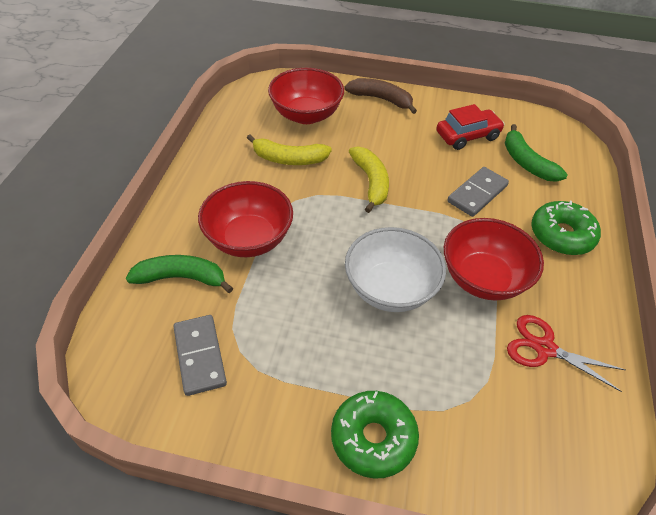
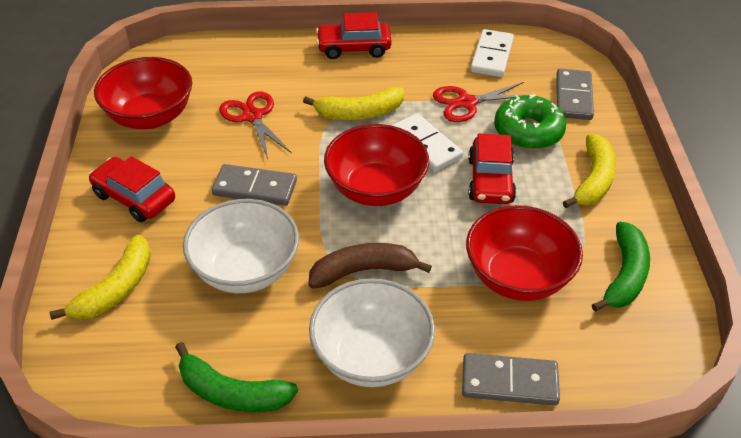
green donut: [331,391,419,479] [531,201,601,255] = 2 -> [494,94,566,150] = 1
grey domino: [173,315,227,396] [447,167,509,217] = 2 -> [212,164,297,206] [462,353,560,405] [556,69,594,120] = 3
red car: [436,104,505,150] = 1 -> [89,156,175,222] [316,12,391,59] [468,133,516,204] = 3
red scissors: [507,315,625,392] = 1 -> [219,92,292,159] [433,82,524,122] = 2
white bowl: [345,227,446,312] = 1 -> [183,199,299,293] [309,278,435,387] = 2
white domino: none = 0 -> [392,113,463,172] [470,29,514,77] = 2
yellow banana: [247,134,332,165] [349,146,389,213] = 2 -> [50,235,151,320] [303,87,404,120] [563,134,616,208] = 3

